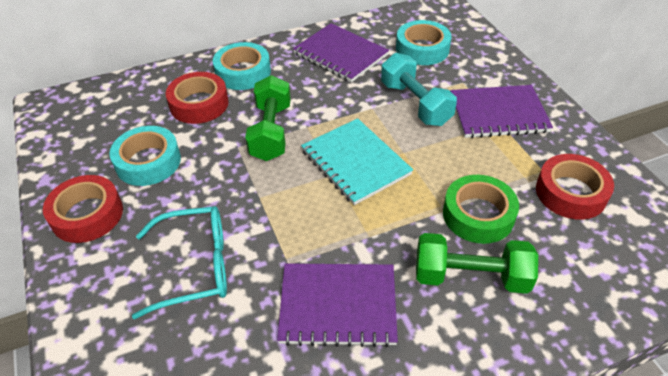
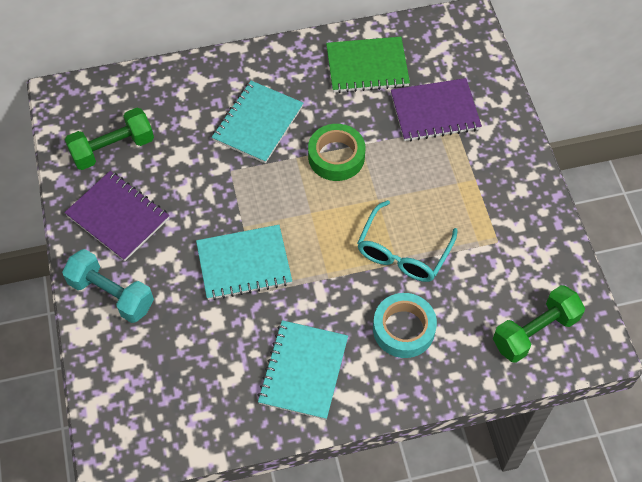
green notebook: none = 0 -> [326,37,410,93] = 1
purple notebook: [277,263,398,347] [293,23,389,82] [450,85,553,138] = 3 -> [64,171,169,261] [391,78,482,142] = 2
red tape: [43,175,123,243] [166,72,229,124] [536,154,614,220] = 3 -> none = 0
turquoise notebook: [301,118,413,205] = 1 -> [196,225,292,300] [212,81,303,163] [258,320,348,420] = 3
turquoise tape: [109,126,181,186] [213,42,271,90] [396,20,452,65] = 3 -> [373,293,437,358] = 1

